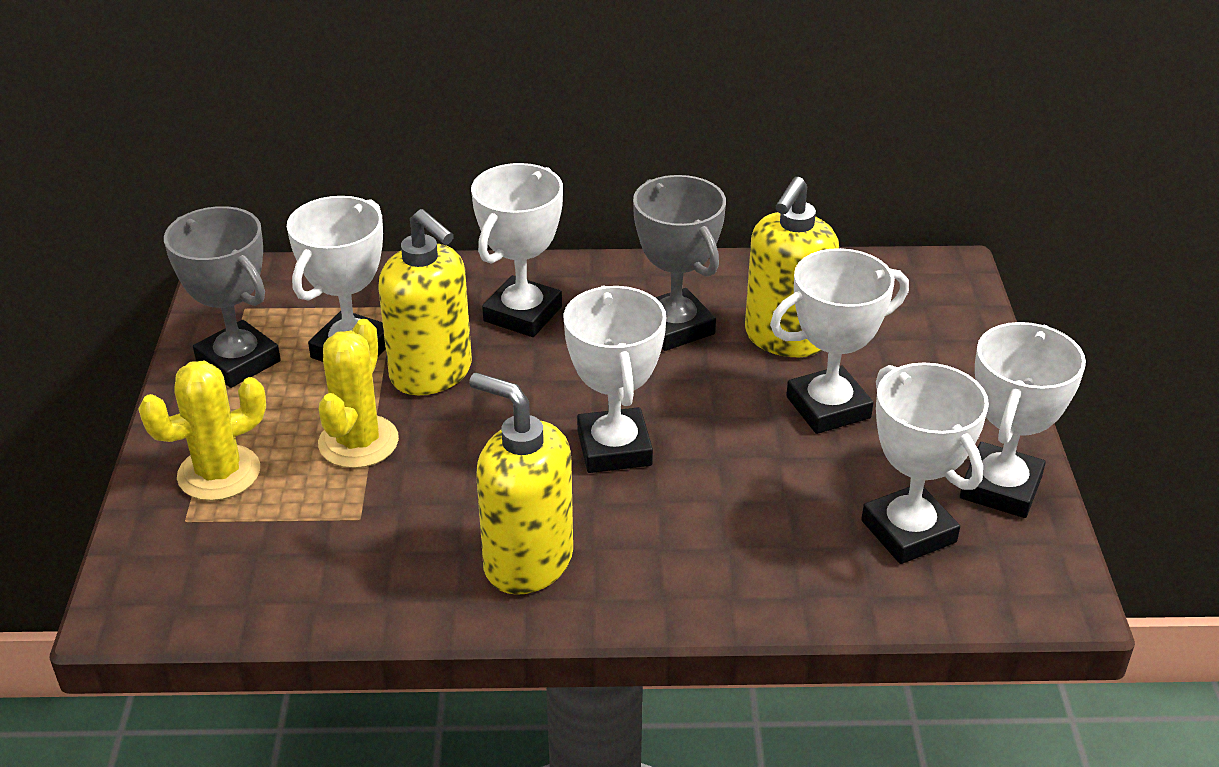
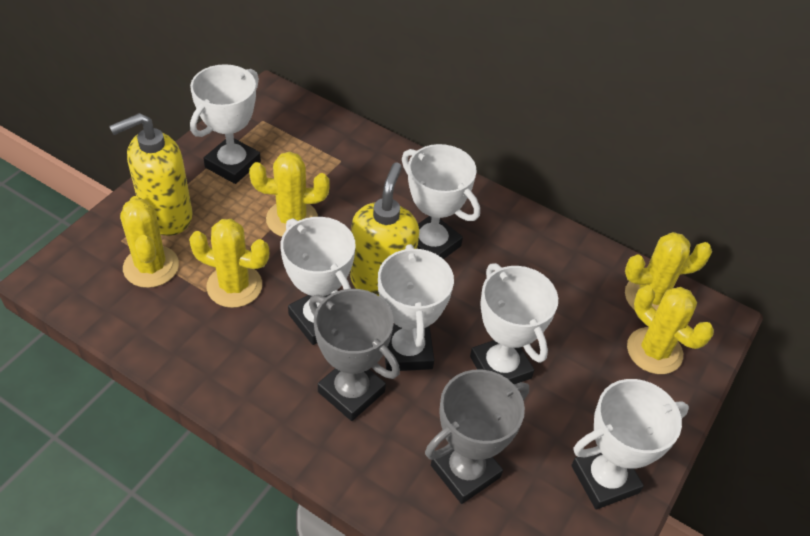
yellow cactus: [139,360,266,501] [318,319,399,468] = 2 -> [120,196,179,288] [189,219,269,308] [249,151,330,237] [625,232,712,310] [627,286,714,374] = 5
yellow soap dispenser: [379,209,472,395] [469,373,573,595] [745,177,839,357] = 3 -> [109,113,193,236] [350,162,419,297] = 2

